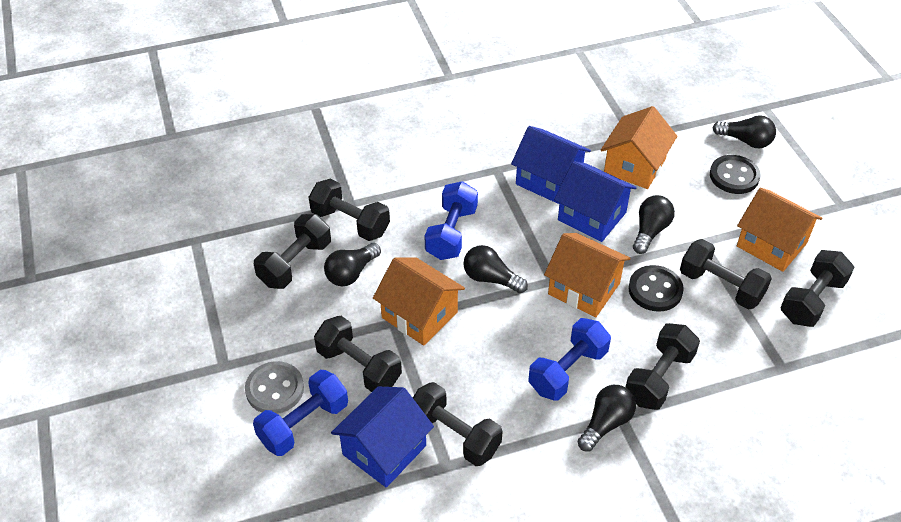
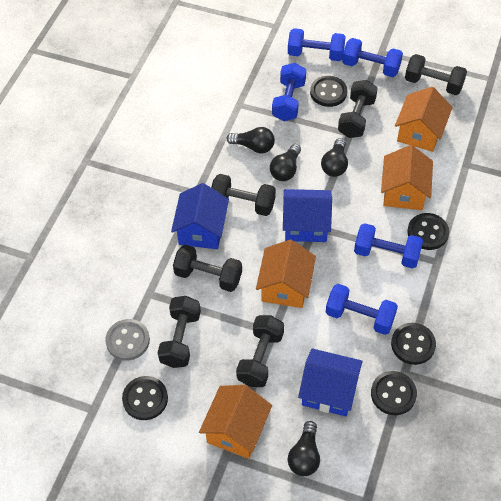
black button: [628,265,684,312] [710,155,760,194] = 2 -> [122,376,168,420] [310,76,347,107] [371,371,417,415] [391,323,436,365] [407,213,449,250] = 5
black dumbbell: [254,214,331,289] [309,179,390,241] [314,316,402,392] [413,382,503,466] [626,323,700,410] [680,239,772,310] [781,250,855,327] = 7 -> [158,296,201,368] [173,245,242,292] [211,174,276,216] [236,315,284,387] [338,80,378,138] [405,54,467,95] = 6
black light bulb: [324,243,381,286] [464,245,528,293] [577,385,636,451] [633,195,675,254] [713,115,776,148] = 5 -> [226,127,275,153] [270,144,301,181] [288,421,320,476] [321,138,348,177] = 4
blue dumbbell: [253,370,348,456] [425,181,478,260] [528,318,611,401] = 3 -> [272,63,306,121] [288,28,346,61] [326,284,398,335] [342,38,403,77] [354,223,423,268] = 5

